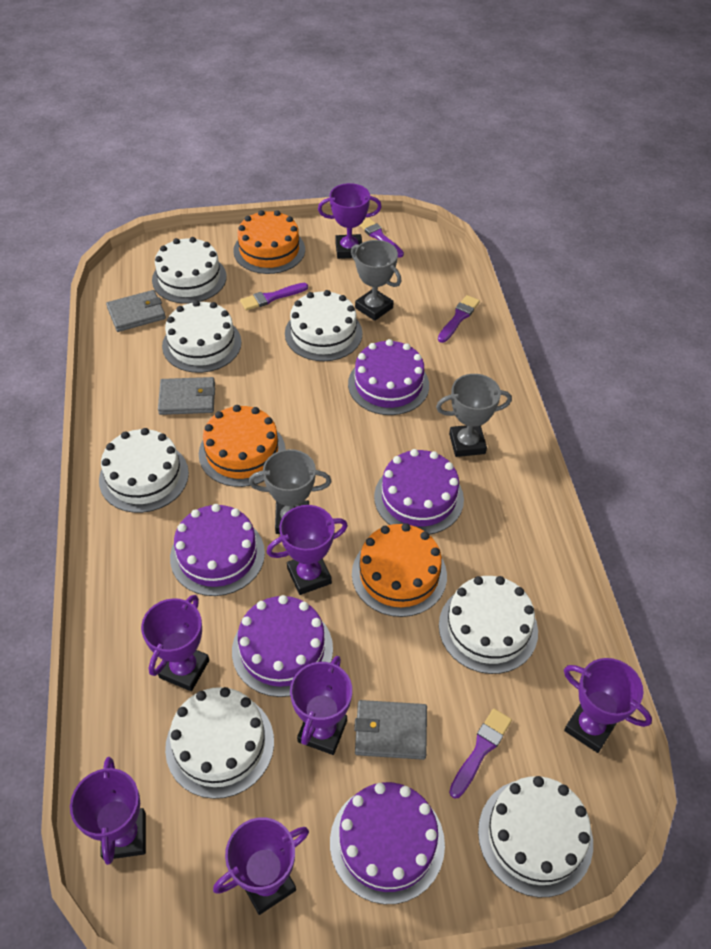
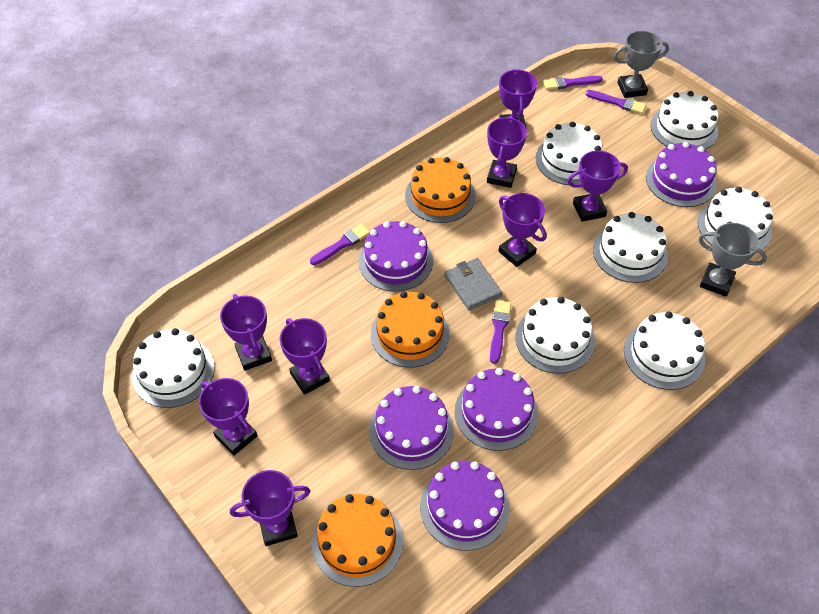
grey trophy: [249,449,332,534] [351,240,401,321] [436,374,512,457] = 3 -> [614,31,669,98] [699,223,767,297] = 2
grey wallet: [106,290,166,332] [158,377,215,415] [354,700,427,760] = 3 -> [445,258,502,311] = 1
purple trophy: [70,757,146,865] [141,595,209,691] [213,817,309,915] [267,505,348,595] [290,656,352,755] [318,183,382,259] [564,658,652,753] = 7 -> [199,378,257,456] [220,294,272,371] [230,470,310,546] [280,318,330,395] [487,117,527,188] [499,69,537,129] [499,193,547,267] [567,150,628,222] = 8

